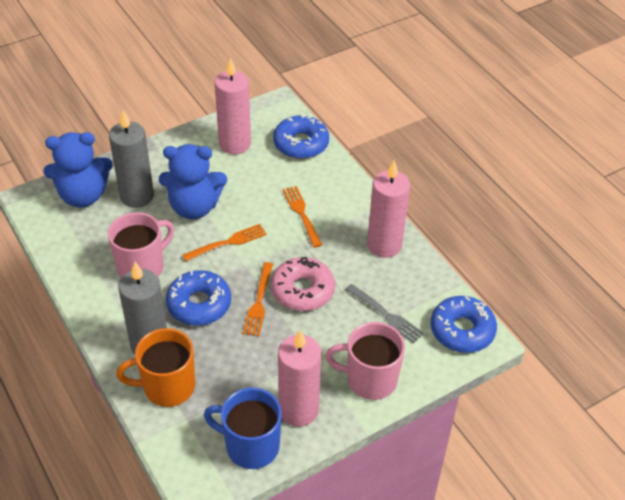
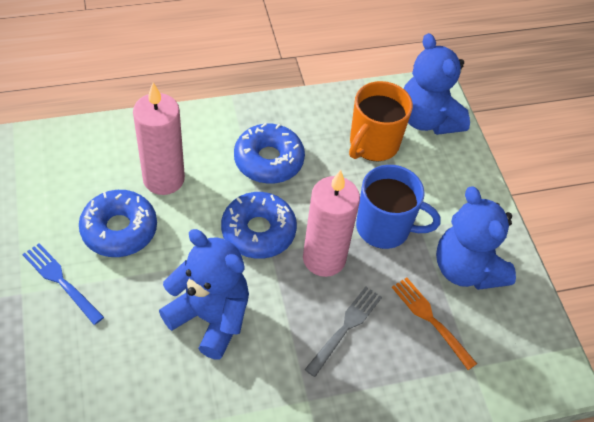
blue fork: none = 0 -> [22,243,104,325] = 1
blue teddy bear: [43,132,113,208] [159,144,227,219] = 2 -> [159,229,249,360] [403,33,470,135] [436,186,516,290] = 3
grey candle: [109,110,154,208] [118,262,167,354] = 2 -> none = 0
orange fork: [182,224,267,261] [243,262,273,336] [282,186,322,248] = 3 -> [392,277,477,370] = 1
pink candle: [215,58,251,154] [278,330,322,427] [367,160,410,258] = 3 -> [133,83,185,195] [303,170,360,277] = 2
pink donut: [271,257,335,311] = 1 -> none = 0
pink mug: [108,212,174,278] [325,322,405,400] = 2 -> none = 0

